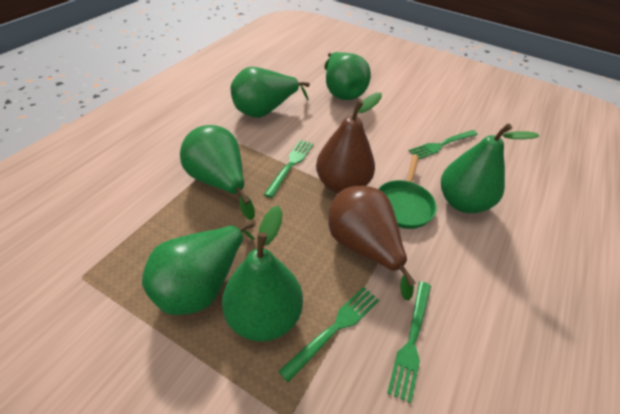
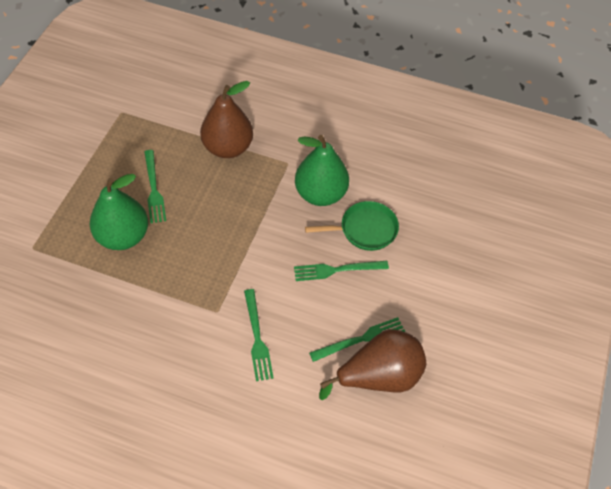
green pear: [142,221,255,315] [180,125,255,220] [222,205,303,342] [231,67,310,118] [324,52,371,100] [441,123,540,213] = 6 -> [90,174,148,250] [295,135,349,206] = 2

